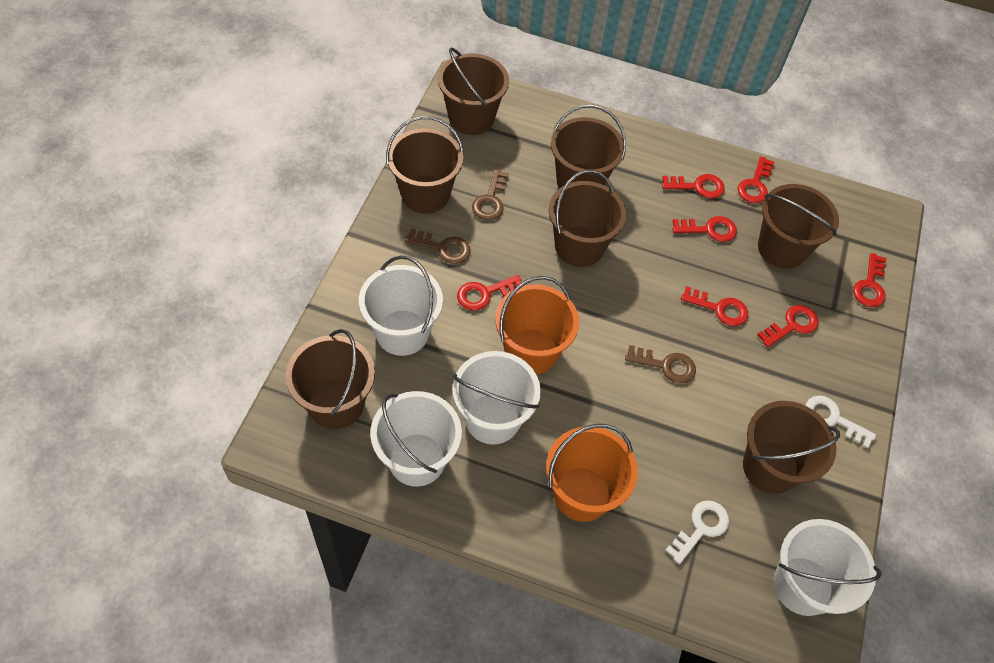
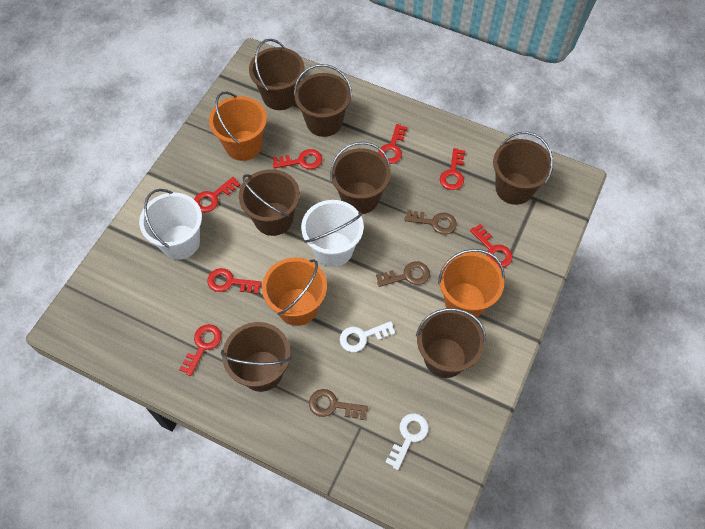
orange bucket: [495,276,579,375] [546,424,638,522] = 2 -> [209,91,267,161] [262,257,327,326] [438,249,505,317] = 3
white bucket: [359,255,443,356] [370,391,462,487] [452,351,541,445] [774,519,882,616] = 4 -> [139,189,202,260] [301,200,364,267] = 2

